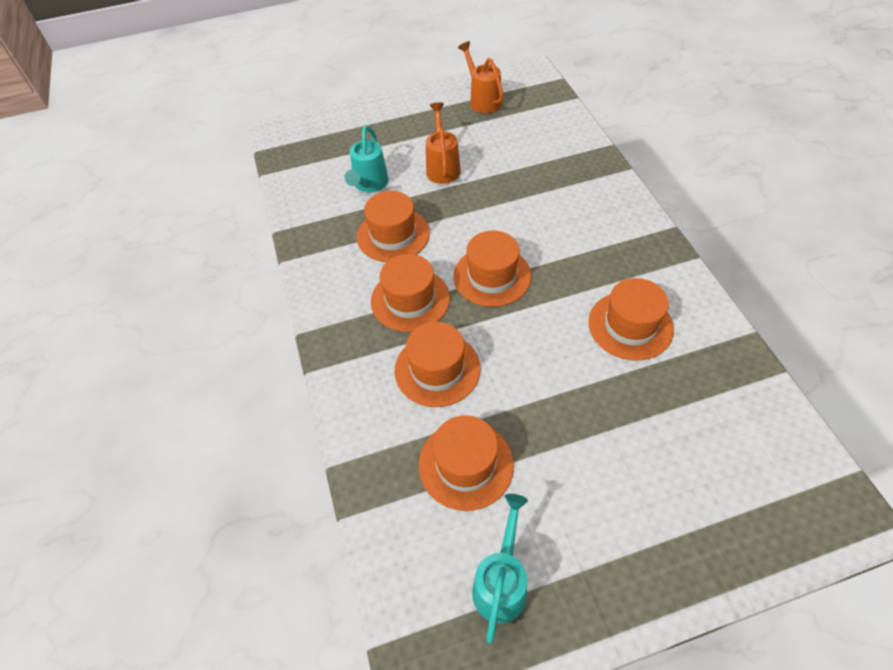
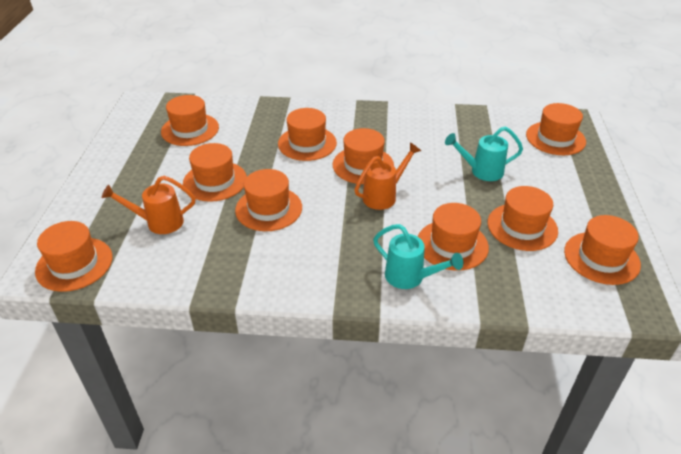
orange hat: [357,191,430,262] [371,254,450,332] [395,322,481,407] [419,415,514,511] [453,231,532,307] [588,278,674,361] = 6 -> [35,221,112,292] [161,95,219,146] [183,143,247,202] [235,169,302,231] [278,108,337,161] [333,128,394,184] [418,203,489,270] [488,186,558,251] [526,103,586,155] [564,215,641,285] = 10

